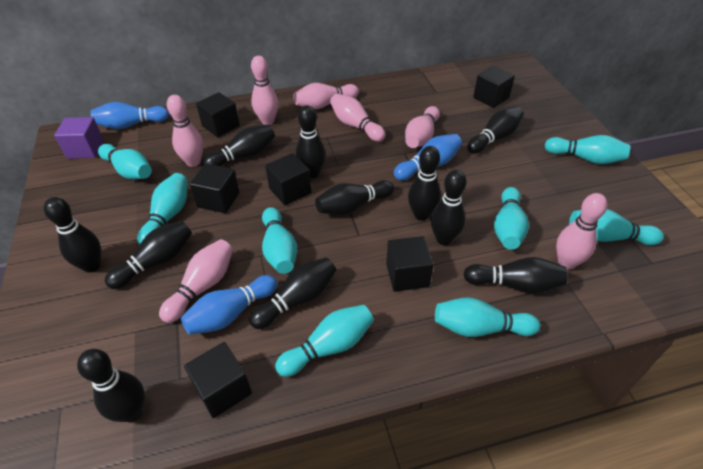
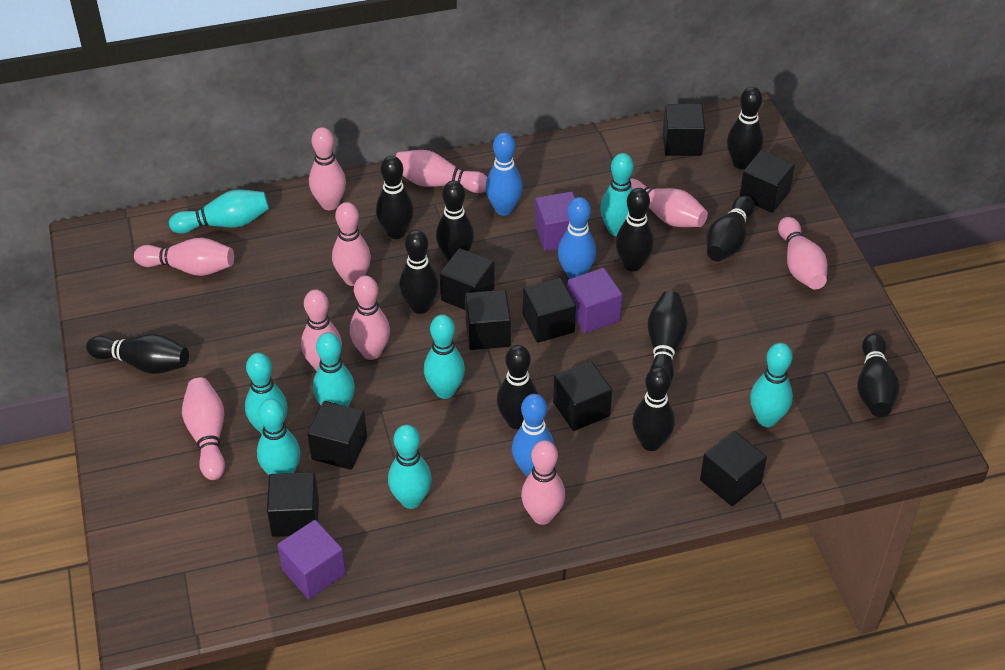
black cube: [184,342,252,418] [190,163,240,213] [196,92,240,137] [265,153,311,205] [386,236,434,292] [473,66,515,108] = 6 -> [267,472,319,537] [307,401,367,470] [440,248,494,310] [465,290,511,350] [523,278,576,343] [553,361,612,431] [663,104,705,156] [700,431,767,506] [740,150,795,213] = 9
pink bowling pin: [159,239,233,323] [167,95,203,167] [251,55,279,125] [293,83,359,109] [330,94,386,142] [405,106,440,148] [556,193,608,269] = 7 -> [134,237,234,276] [182,378,225,480] [301,290,342,371] [309,127,346,210] [332,202,371,286] [350,276,390,360] [396,150,488,193] [521,440,565,525] [630,179,708,227] [778,217,827,289] = 10
purple cube: [54,117,104,159] = 1 -> [277,520,346,599] [535,191,575,251] [567,268,622,333] = 3

